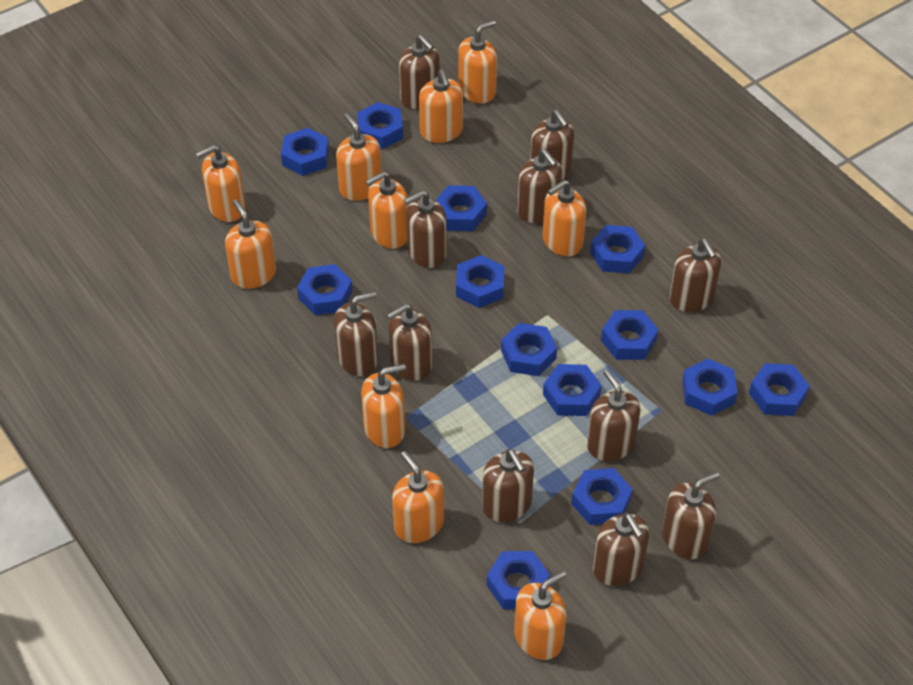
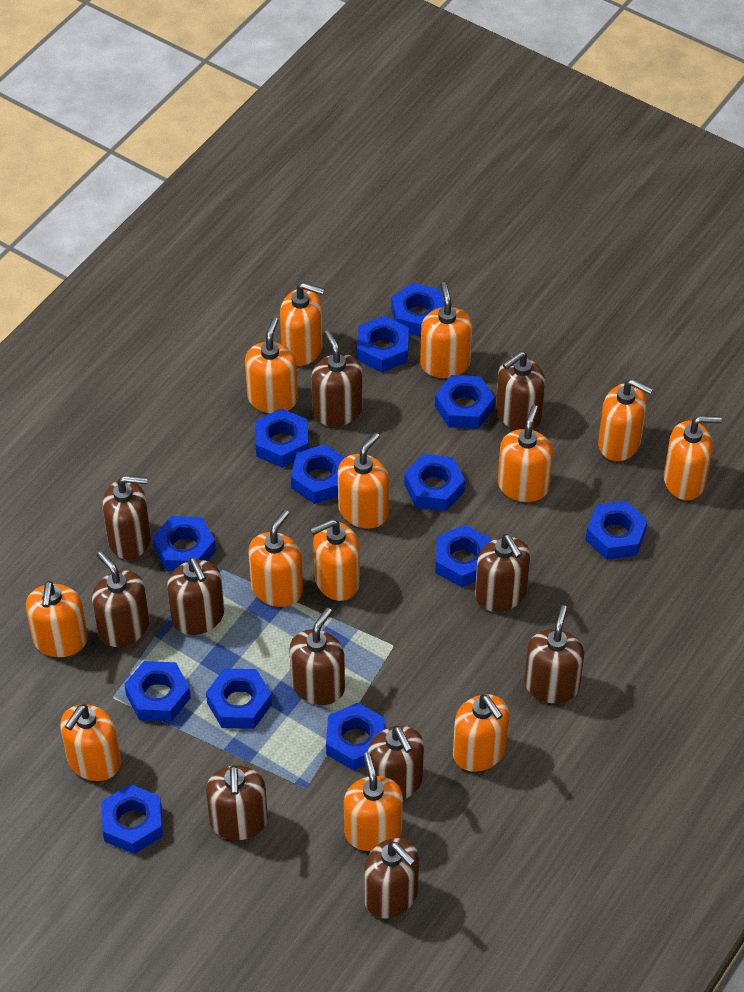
orange soap dispenser: [195,145,246,222] [225,199,276,289] [336,113,381,201] [361,364,406,448] [366,171,408,249] [392,451,444,543] [419,69,463,143] [458,20,497,103] [514,570,566,660] [543,180,586,256] = 10 -> [26,581,88,657] [60,704,121,781] [245,317,298,413] [248,510,303,607] [280,282,324,366] [310,519,360,601] [338,432,389,529] [344,752,403,851] [420,282,472,378] [453,694,509,772] [498,405,553,502] [598,379,653,461] [664,416,722,500] = 13

